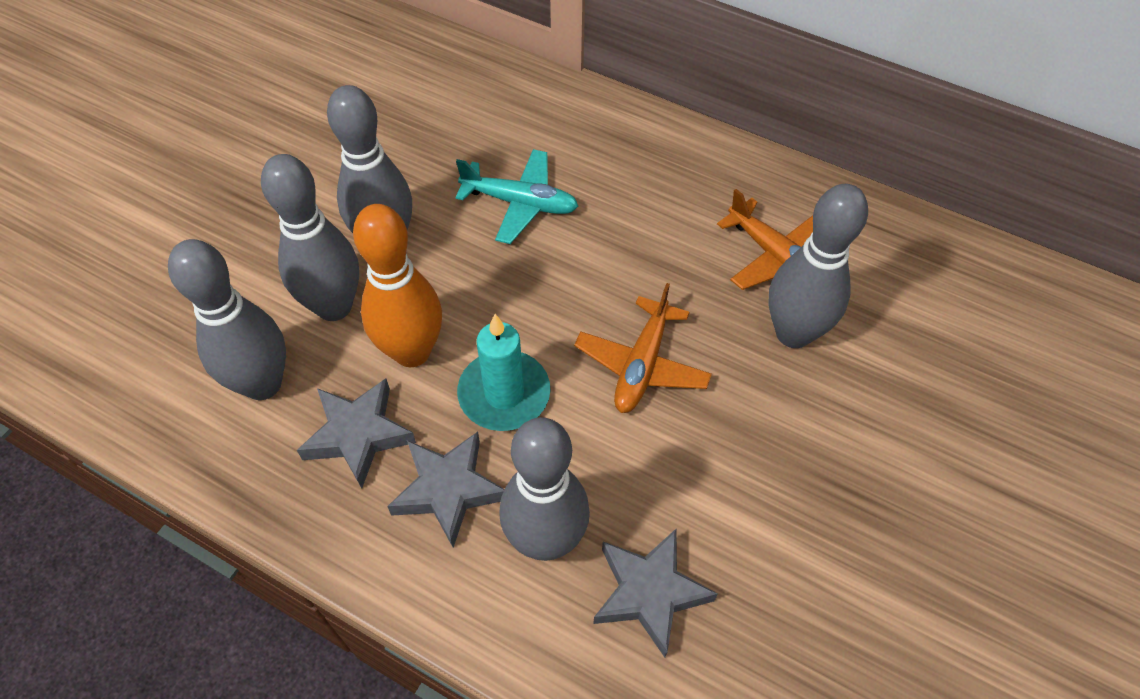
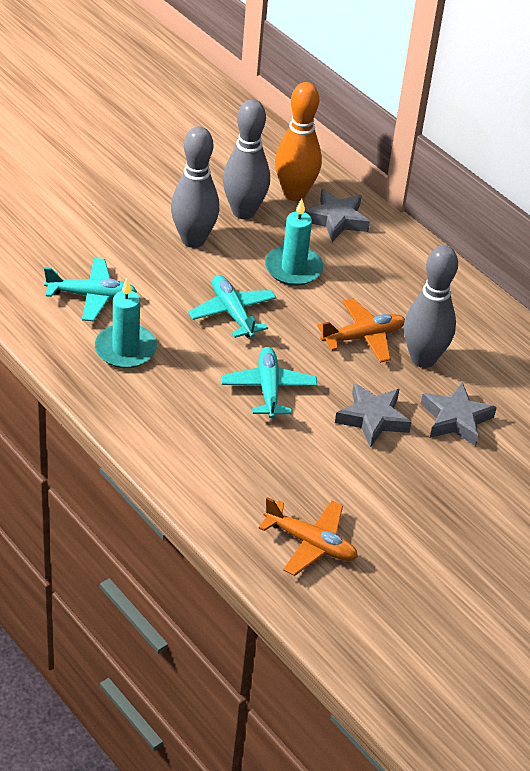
grey bowling pin: [168,239,286,400] [261,154,359,321] [327,85,412,233] [499,417,590,561] [768,184,868,348] = 5 -> [171,126,219,248] [223,99,270,219] [404,245,458,368] = 3
turquoise candle: [457,314,550,431] = 1 -> [95,278,157,368] [265,199,323,286] = 2
turquoise plane: [455,149,578,244] = 1 -> [44,258,137,321] [188,275,276,338] [221,347,317,419] = 3

